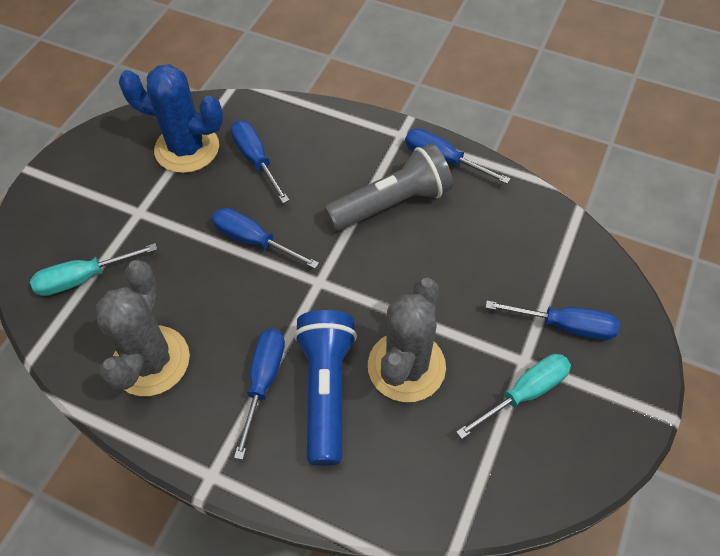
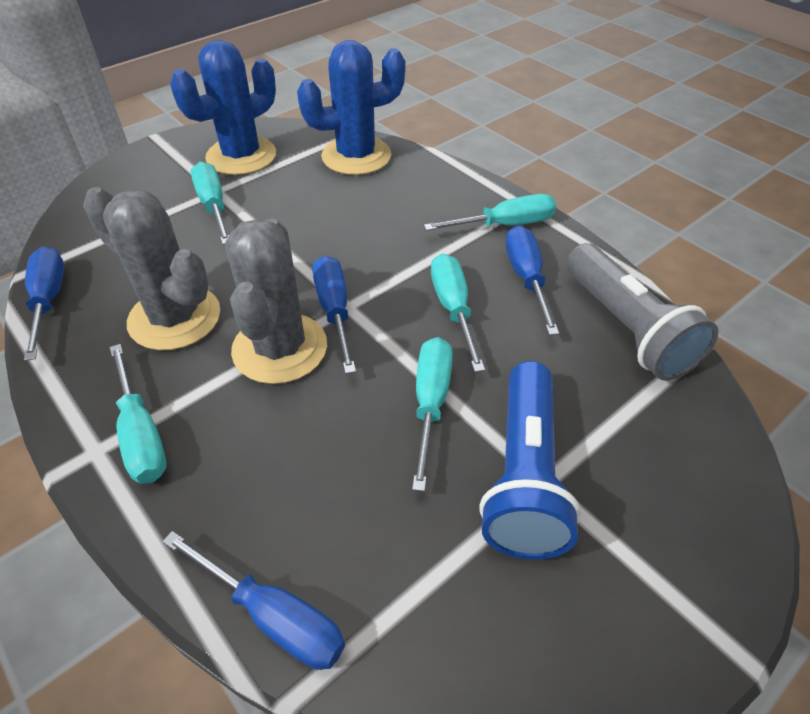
blue cactus: [118,64,223,173] = 1 -> [170,40,276,175] [297,40,405,175] = 2
blue screwdriver: [212,208,319,269] [231,121,290,203] [234,329,285,460] [405,128,510,184] [485,301,619,340] = 5 -> [24,246,64,361] [162,531,345,670] [312,255,356,374] [506,226,559,335] = 4
turquoise screwdriver: [30,243,157,296] [456,354,571,439] = 2 -> [110,344,166,484] [191,162,229,245] [412,337,453,491] [424,194,556,231] [431,253,485,372] = 5

